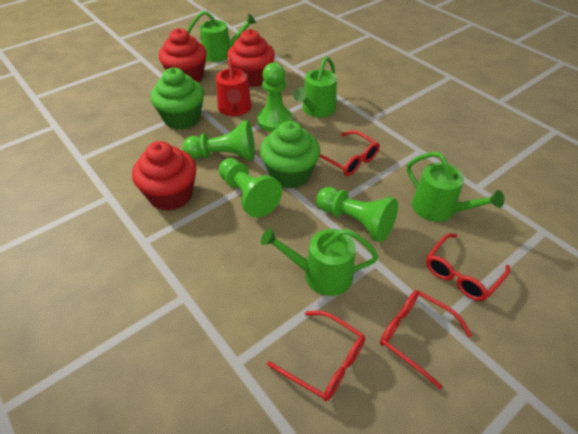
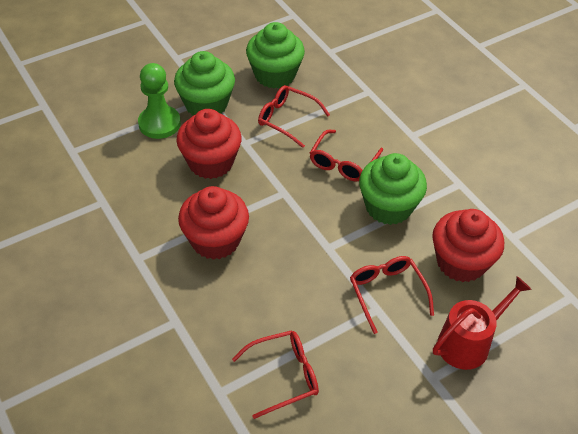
green cupcake: [150,68,204,130] [260,121,320,188] = 2 -> [174,51,235,115] [246,22,305,88] [359,153,427,225] = 3
green pawn: [183,120,255,161] [219,158,282,218] [257,63,293,132] [316,187,398,242] = 4 -> [138,63,181,139] = 1
green watering can: [187,11,256,62] [261,228,378,296] [293,56,337,117] [407,152,504,222] = 4 -> none = 0

